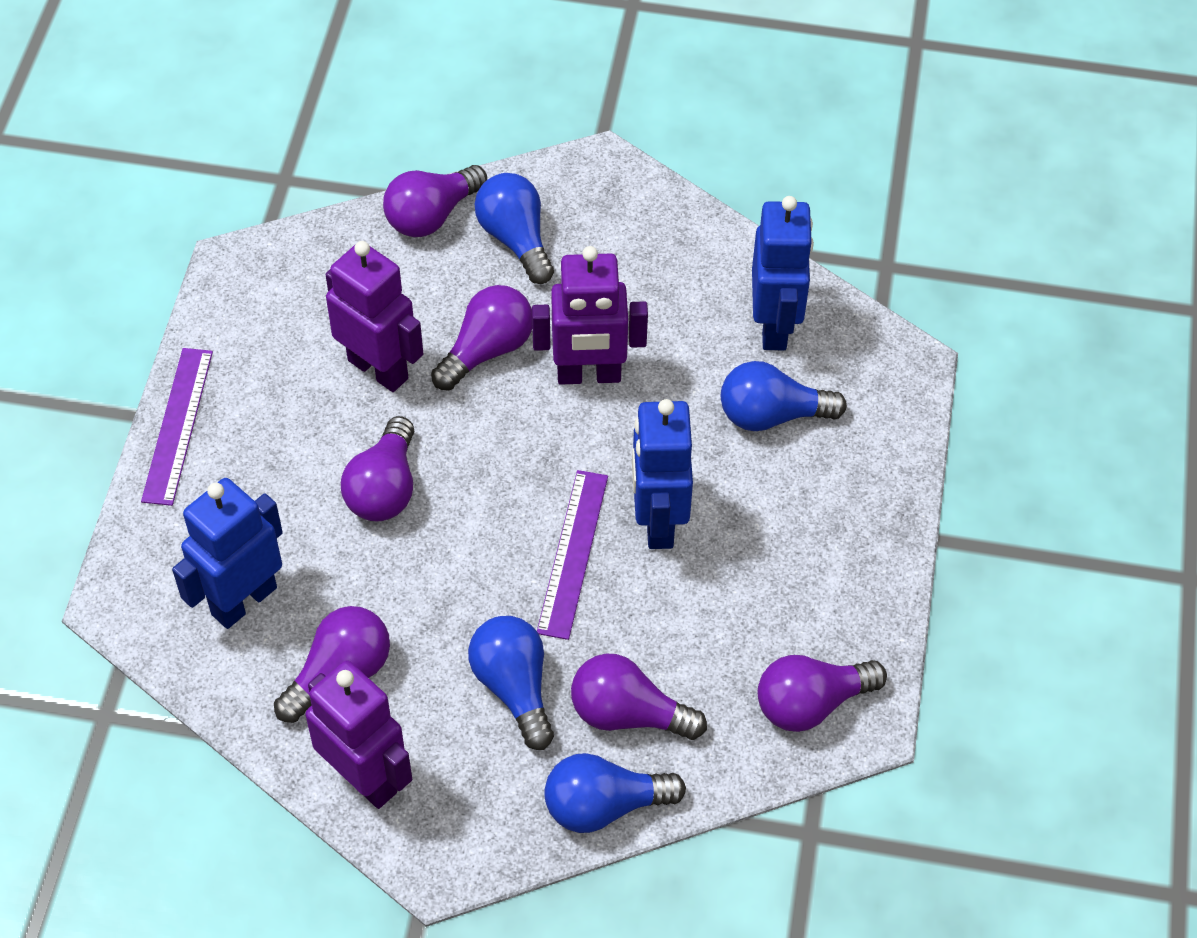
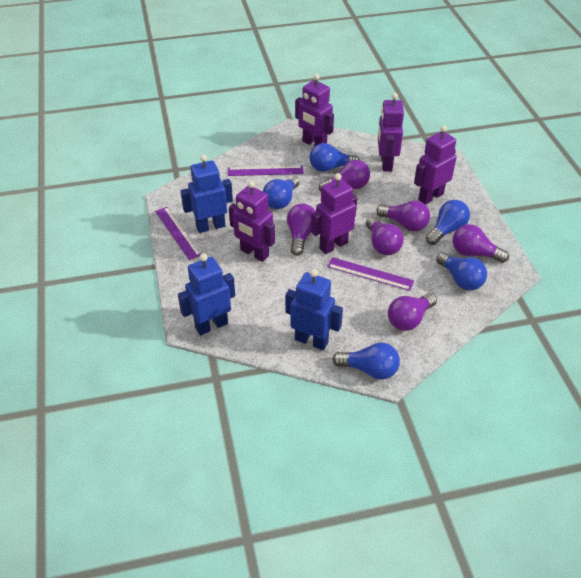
blue light bulb: [468,616,554,750] [475,173,554,284] [544,753,686,833] [721,361,847,431] = 4 -> [263,176,300,209] [309,143,360,172] [333,342,400,379] [426,200,470,245] [436,252,487,291] = 5
purple robot: [305,661,412,809] [326,241,423,392] [532,246,648,385] = 3 -> [229,181,275,262] [295,74,334,147] [311,173,357,254] [378,93,404,172] [414,125,457,205] = 5
purple ruler: [141,348,213,506] [537,470,608,640] = 2 -> [155,207,201,260] [228,166,304,176] [327,257,414,291] = 3

